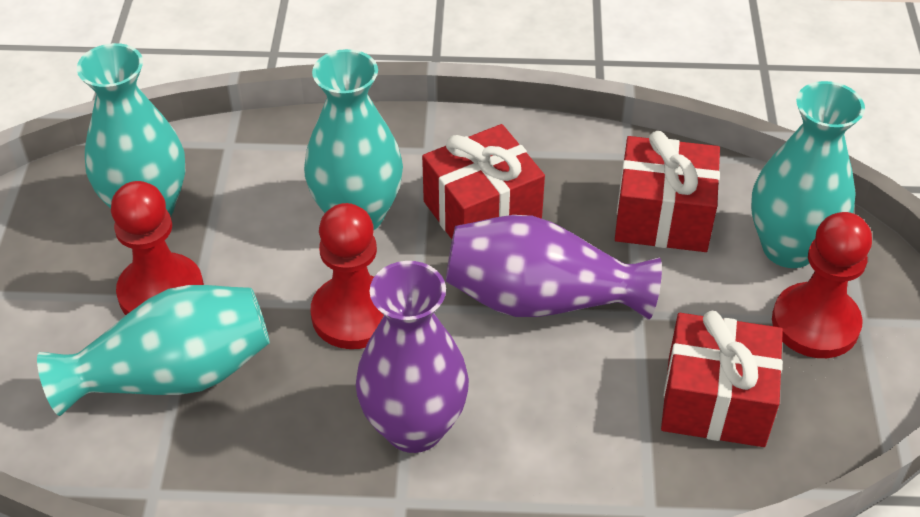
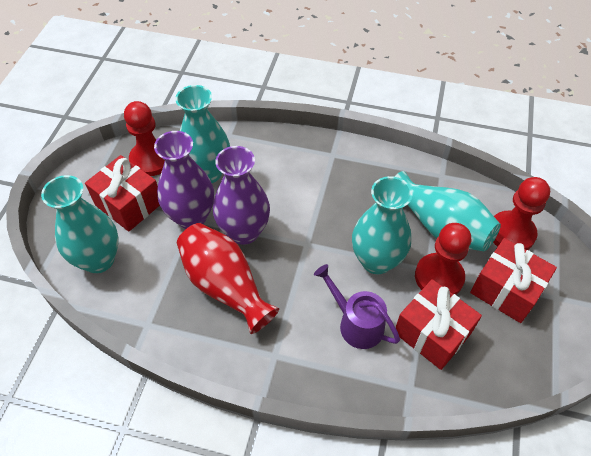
purple watering can: none = 0 -> [314,264,400,349] = 1
red vase: none = 0 -> [177,223,279,334] = 1

